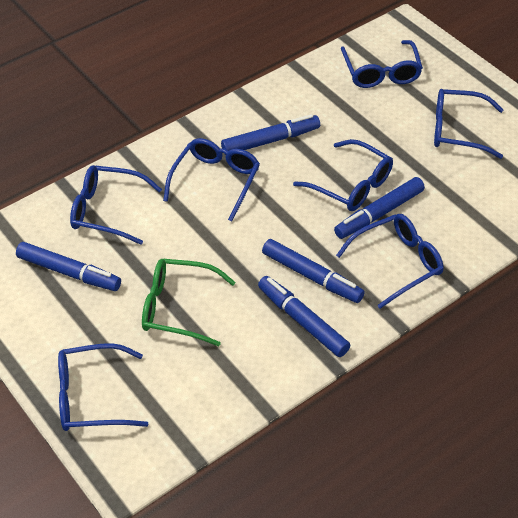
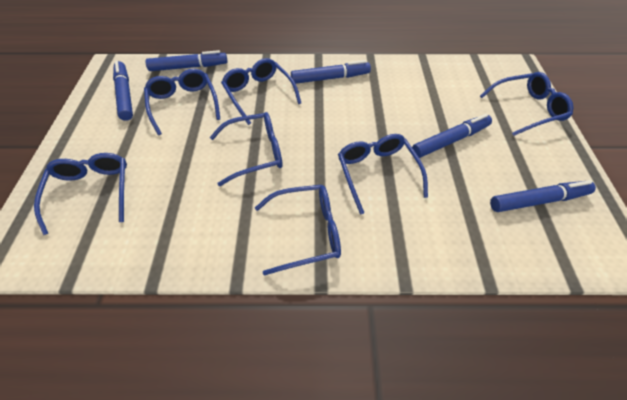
green glasses: [142,258,236,346] = 1 -> none = 0

